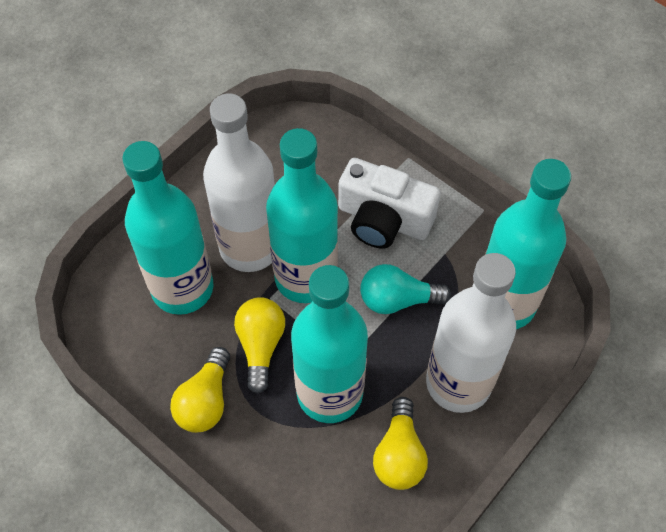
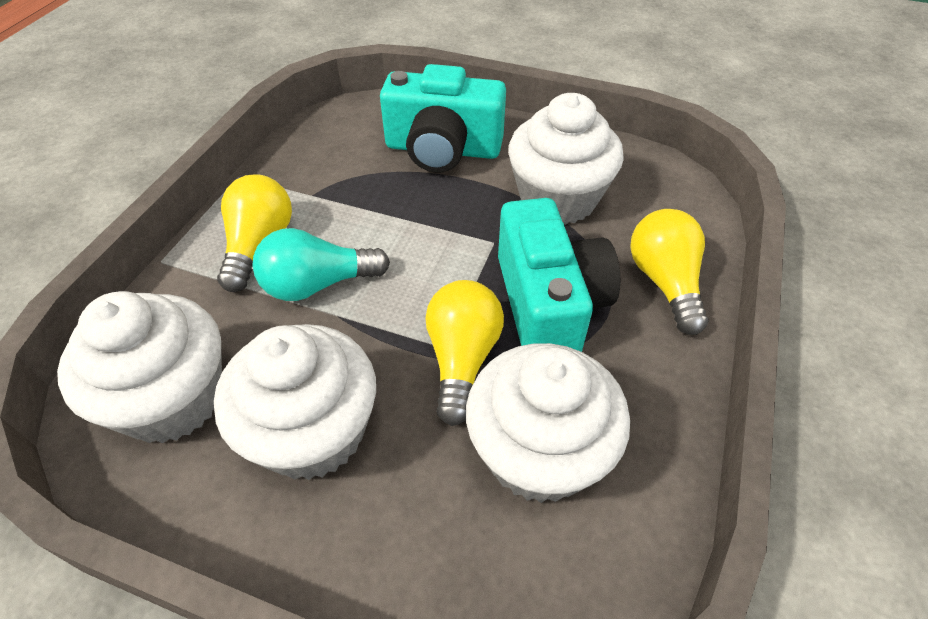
turquoise bottle: [122,141,213,315] [266,128,338,303] [291,265,368,423] [485,159,571,329] = 4 -> none = 0
turquoise camera: none = 0 -> [380,64,506,172] [498,198,620,352] = 2
white bottle: [203,93,275,272] [426,253,516,413] = 2 -> none = 0
white camera: [338,158,441,249] = 1 -> none = 0
white cupcake: none = 0 -> [57,291,222,443] [214,324,376,480] [466,343,630,503] [508,93,624,225] = 4

